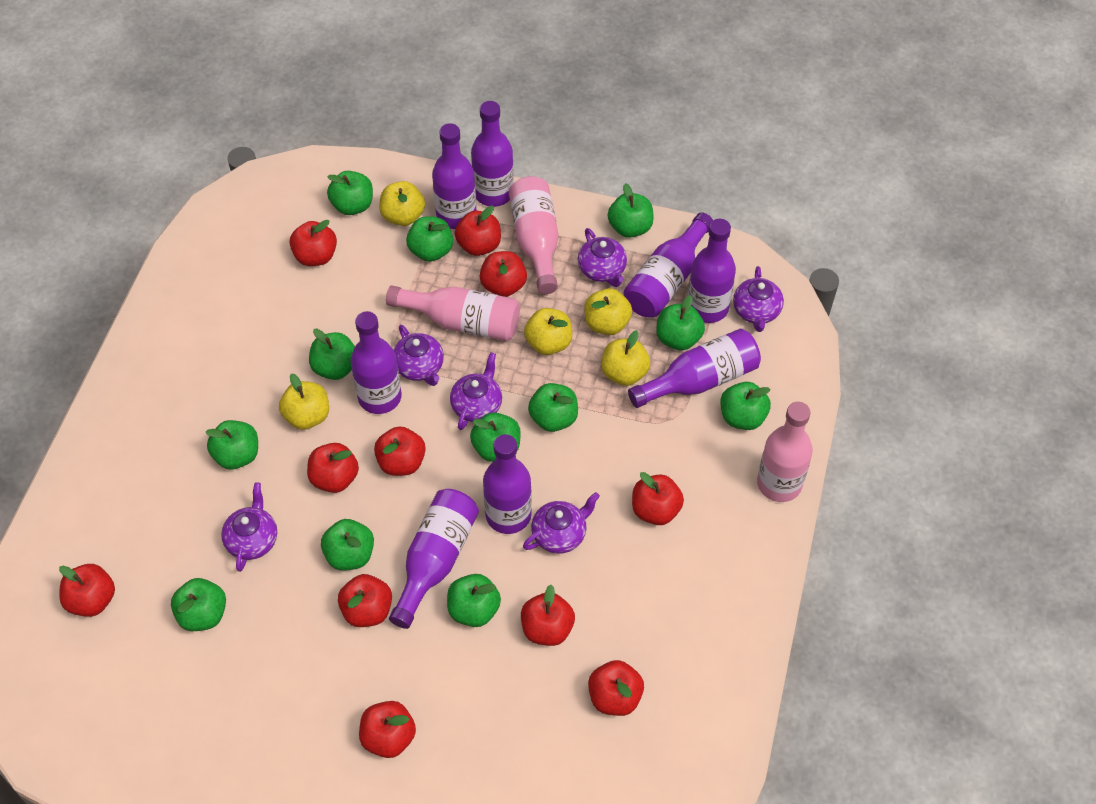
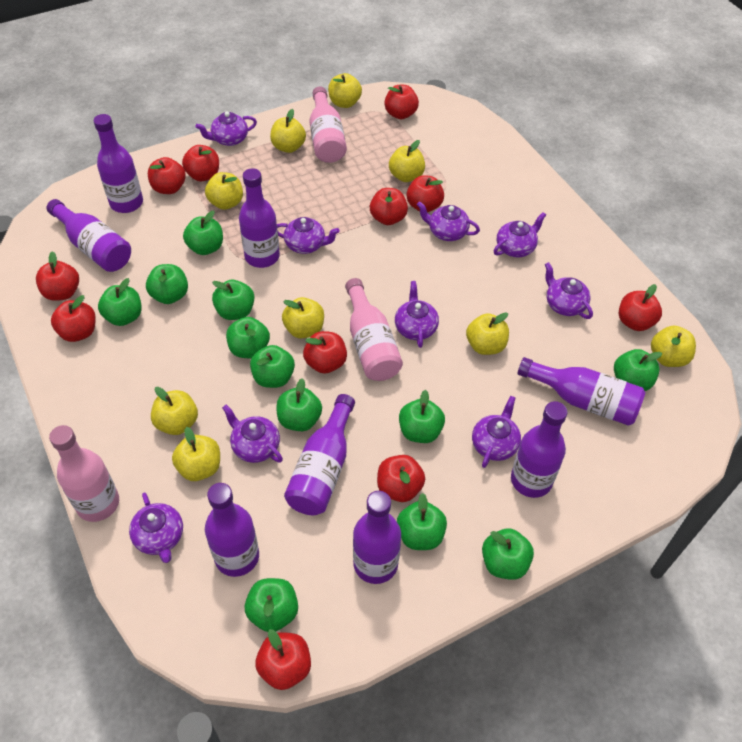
purple teapot: [221,482,277,572] [394,325,444,386] [450,352,502,430] [523,492,600,554] [578,228,627,287] [733,266,784,332] = 6 -> [129,493,183,563] [196,111,257,146] [222,405,283,463] [277,217,340,254] [395,281,439,348] [417,201,480,241] [472,396,521,468] [494,212,546,257] [545,262,593,319] = 9
yellow apple: [279,373,329,430] [379,181,425,226] [524,308,572,355] [584,288,632,335] [601,330,650,386] = 5 -> [151,387,198,435] [172,427,220,481] [205,172,243,210] [270,109,306,153] [282,297,324,339] [328,73,362,108] [389,140,425,182] [466,312,509,355] [651,326,696,367] = 9

